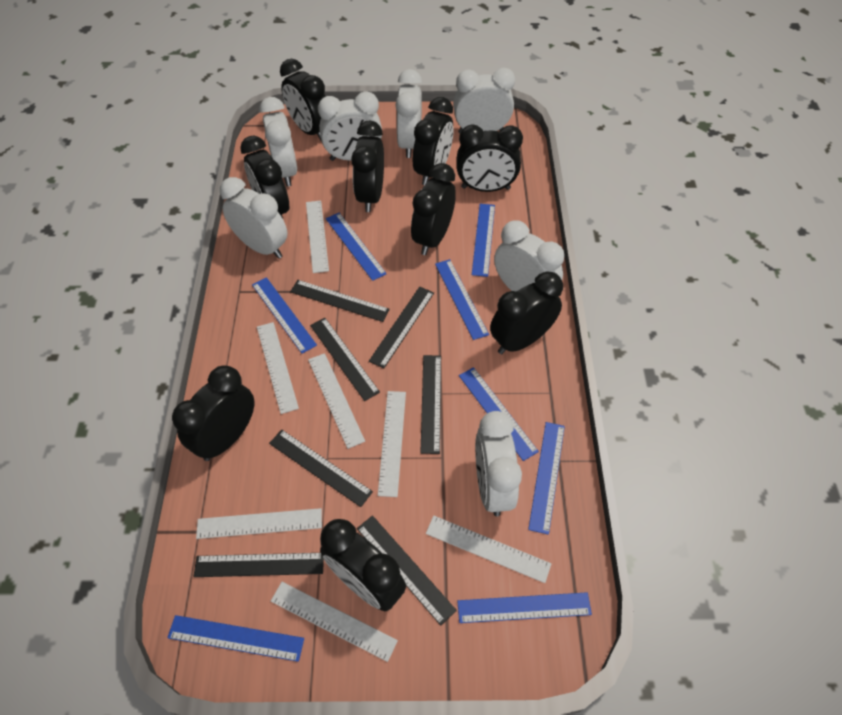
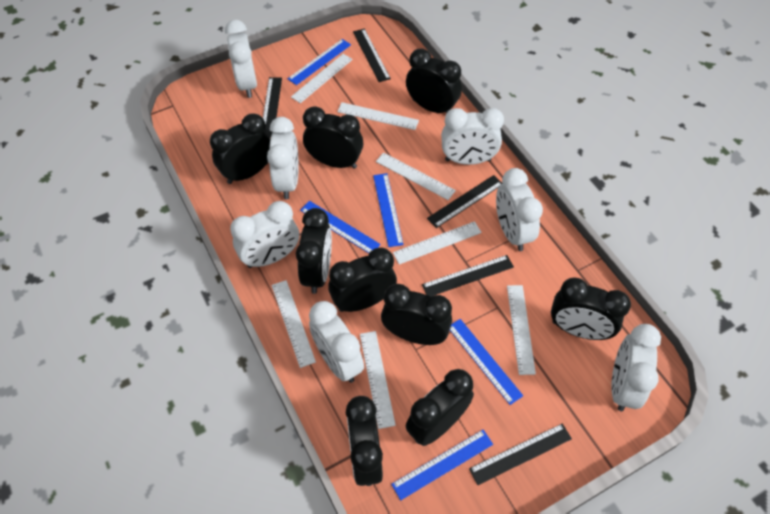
black ruler: [194,553,324,577] [269,430,373,507] [290,280,390,322] [310,318,380,401] [357,515,457,626] [369,287,434,368] [420,355,441,454] = 7 -> [263,77,282,138] [353,29,391,82] [422,255,514,297] [427,175,503,228] [469,423,572,485] = 5
blue ruler: [167,615,304,662] [252,277,317,354] [326,213,387,281] [435,259,489,340] [457,592,592,623] [459,367,539,461] [472,204,495,277] [528,422,565,535] = 8 -> [287,39,351,85] [300,201,381,253] [373,173,403,247] [391,430,493,500] [450,319,523,405] = 5

